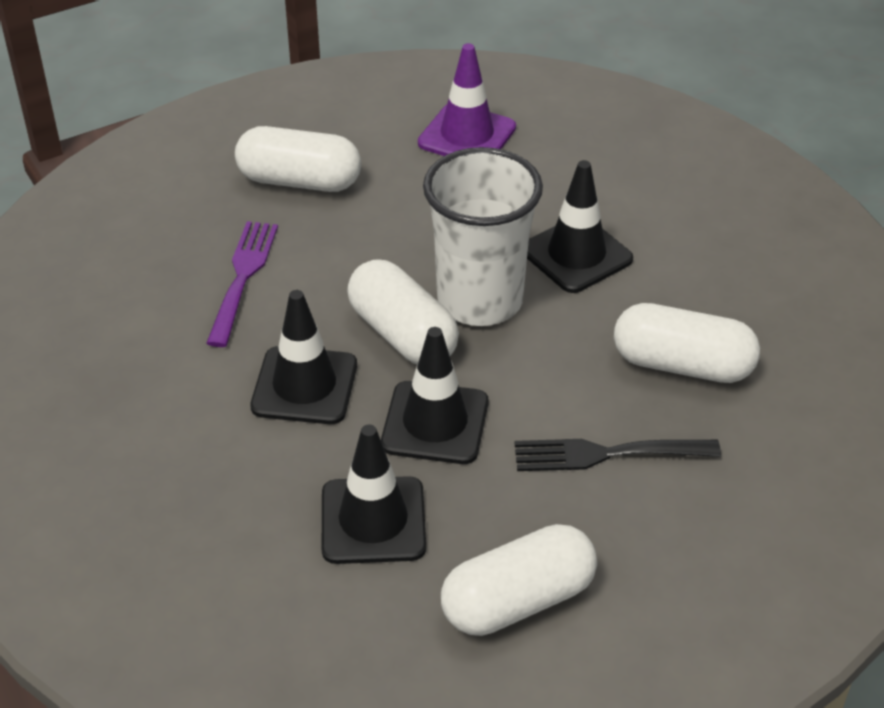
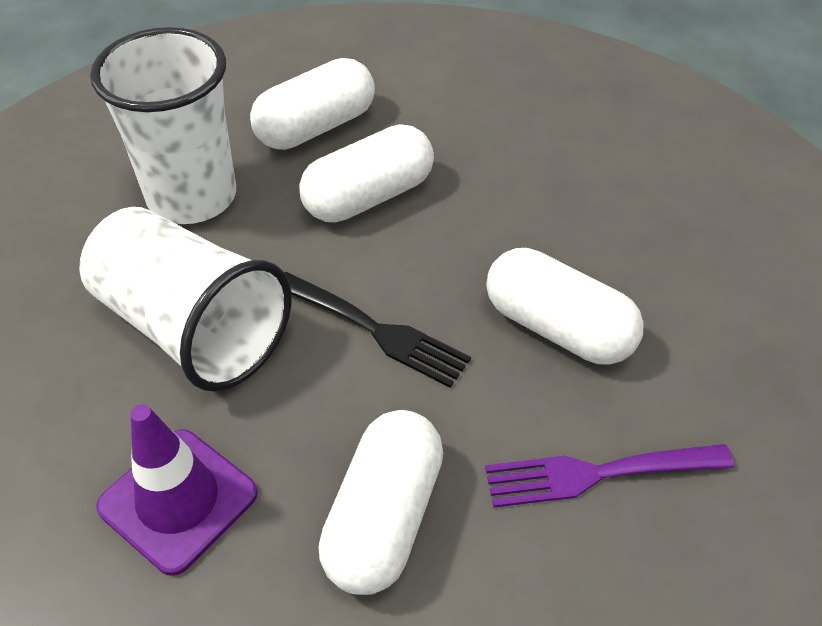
black traffic cone: [250,290,357,424] [322,424,426,564] [381,327,488,464] [527,160,633,293] = 4 -> none = 0
white cup: [423,147,543,326] = 1 -> [79,207,291,392] [90,27,236,224] = 2

